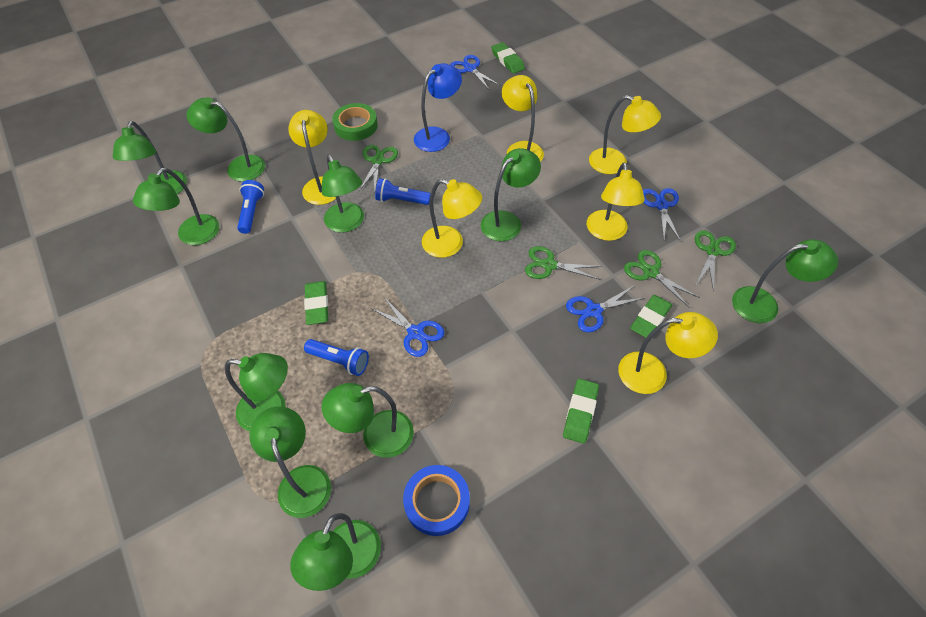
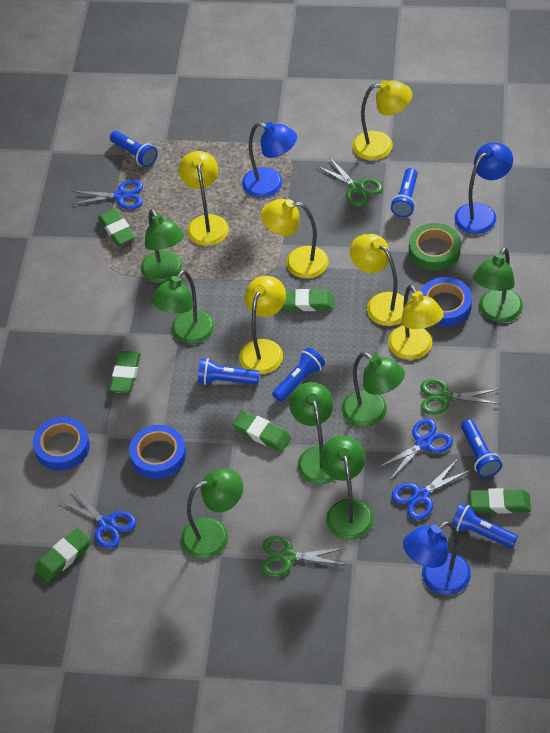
blue flashlight: [237,180,264,234] [304,339,369,376] [375,178,431,205] = 3 -> [110,131,158,167] [198,358,259,385] [272,348,325,402] [391,168,417,217] [452,503,518,548] [461,419,502,477] = 6
blue lamp: [414,63,462,152] = 1 -> [242,122,297,198] [403,521,471,595] [454,142,513,234] = 3
blue tape: [403,465,470,536] = 1 -> [33,417,90,471] [129,425,186,479] [420,277,472,327] = 3
green eraser: [304,281,328,325] [491,42,525,74] [563,379,599,444] [630,295,672,338] = 4 -> [35,528,91,582] [98,208,136,246] [110,351,141,393] [232,411,291,452] [282,289,334,311] [470,488,531,514] = 6
green lamp: [113,121,187,194] [133,168,219,245] [186,97,265,182] [225,353,288,431] [249,406,331,518] [290,513,381,591] [322,155,364,233] [322,383,414,458] [481,148,541,241] [732,239,838,323] = 10 -> [141,209,184,283] [152,270,215,344] [181,469,243,559] [289,382,336,485] [320,436,374,540] [342,352,405,427] [473,247,523,323] = 7
green scissors: [359,145,398,191] [525,246,602,280] [624,250,700,307] [695,230,736,292] = 4 -> [262,536,346,577] [317,157,383,206] [420,379,500,415] = 3

